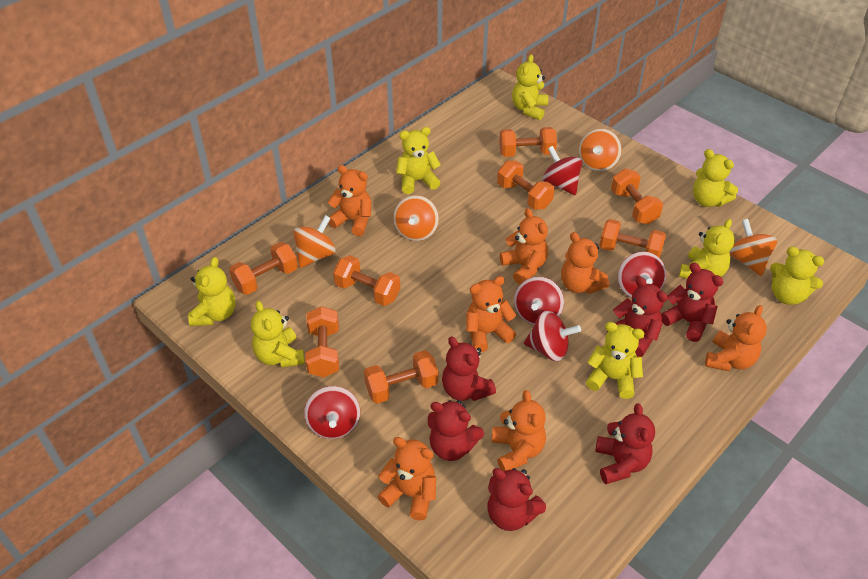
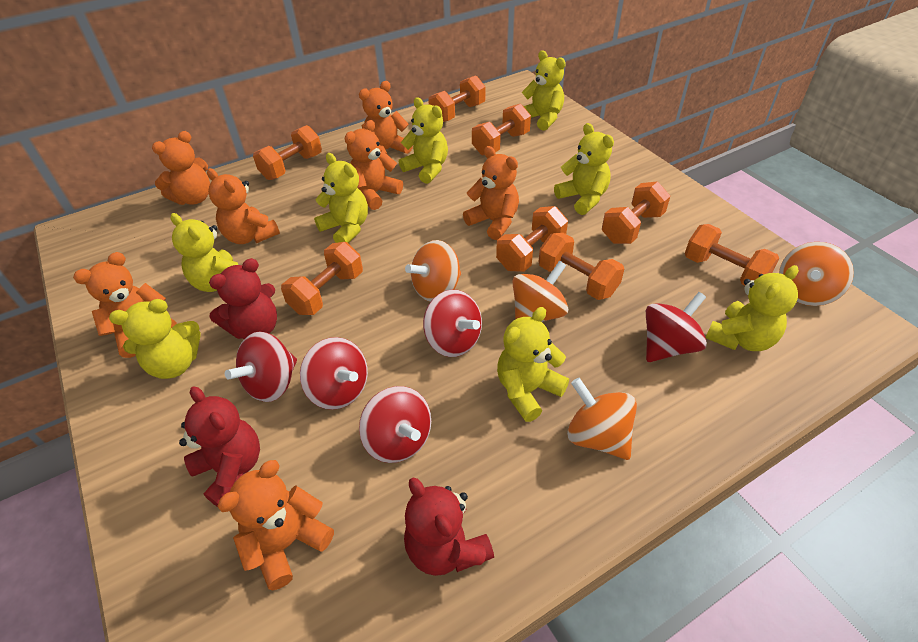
red teddy bear: [428,400,484,461] [442,336,496,401] [487,468,546,531] [596,403,655,484] [607,277,668,357] [661,263,723,342] = 6 -> [179,386,260,506] [209,258,277,339] [404,477,494,576] = 3

